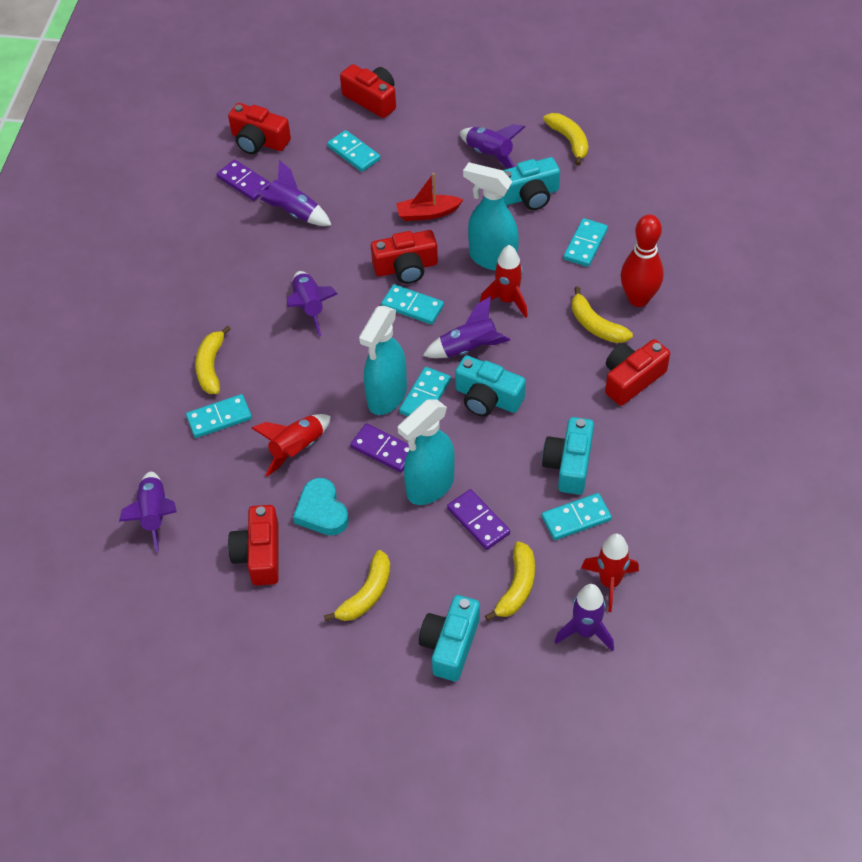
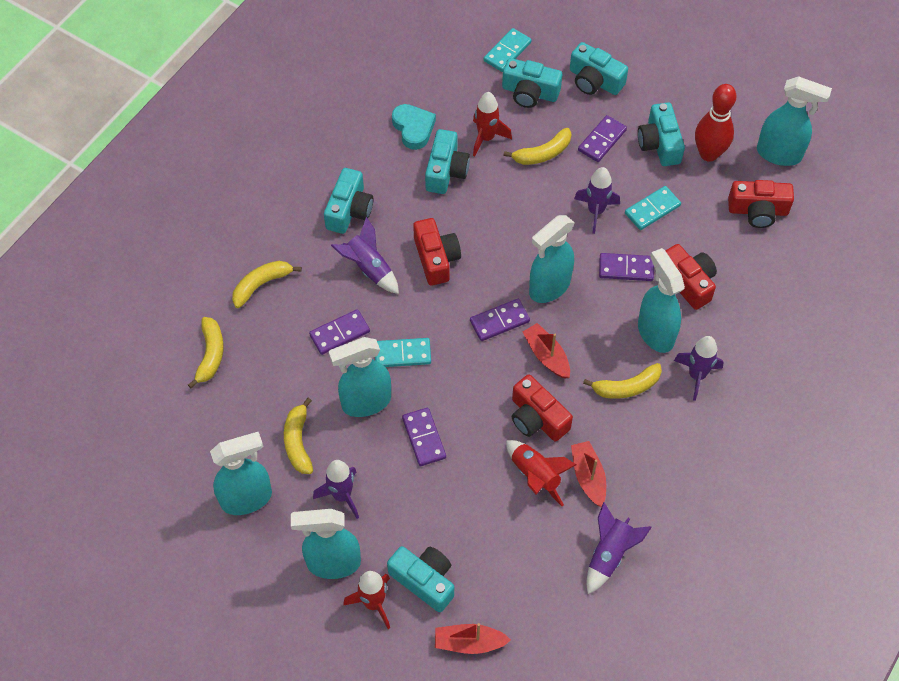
purple domino: [217,160,271,201] [350,423,409,473] [447,489,510,550] = 3 -> [309,309,370,355] [402,408,446,466] [470,299,530,341] [578,115,627,162] [599,253,654,281] = 5
purple rocket: [119,472,177,553] [254,160,331,226] [287,271,338,336] [423,296,510,358] [460,124,525,169] [555,584,614,652] = 6 -> [313,460,359,519] [331,217,399,294] [574,167,620,234] [586,502,652,594] [674,336,724,401] = 5
red boat: [396,173,463,221] = 1 -> [435,623,511,654] [523,323,570,379] [571,441,606,507] = 3
red camera: [228,103,291,154] [228,505,279,586] [340,64,396,118] [371,230,438,284] [605,339,670,406] = 5 -> [413,218,461,286] [512,375,573,441] [665,244,717,310] [728,180,794,228] = 4
turquoise camera: [419,595,480,681] [455,355,526,417] [503,157,560,210] [542,417,594,495] = 4 -> [324,168,373,234] [387,546,454,612] [425,129,470,194] [502,58,562,108] [570,42,628,95] [638,102,685,166] = 6
turquoise domino: [186,394,252,438] [327,130,380,172] [381,284,444,325] [399,367,451,416] [542,493,612,540] [563,218,608,267] = 6 -> [375,338,431,367] [484,28,532,72] [625,186,681,230] = 3
turquoise spray bottle: [359,306,407,415] [398,399,455,505] [463,162,519,271] = 3 -> [210,432,272,515] [291,509,361,579] [329,337,391,417] [529,215,574,303] [638,248,685,353] [757,76,832,166] = 6

